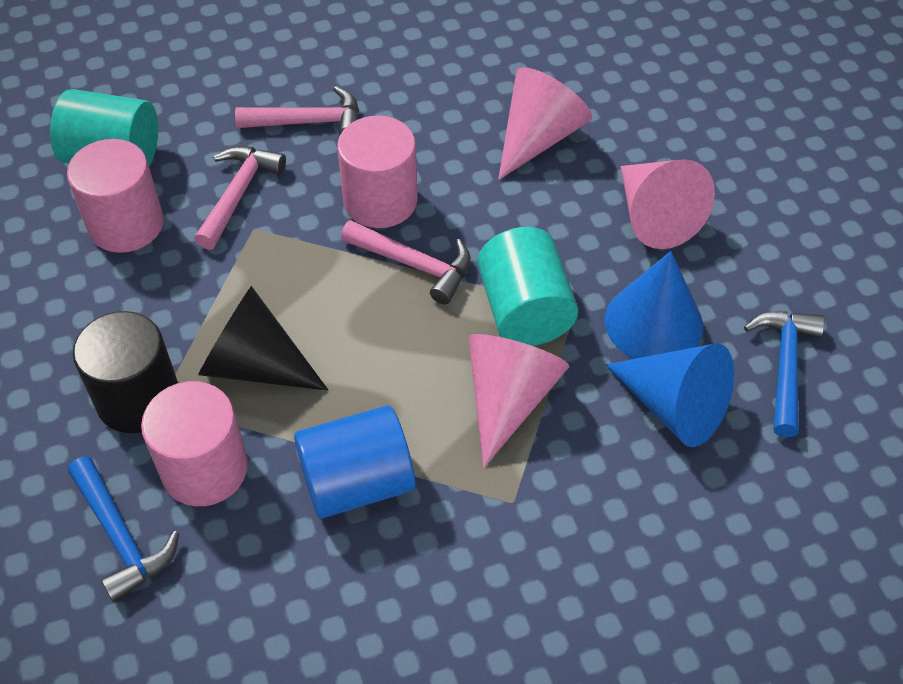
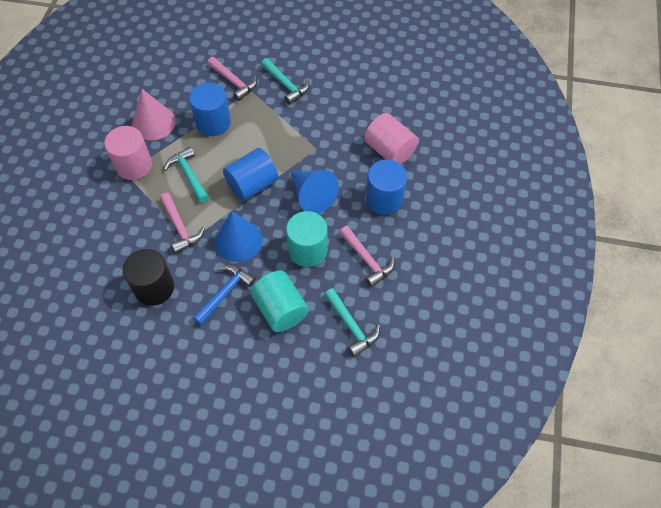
black cone: [198,286,328,391] = 1 -> none = 0
blue cylinder: [294,405,415,519] = 1 -> [189,83,231,136] [223,148,279,201] [366,160,407,215] = 3
blue hammer: [68,456,179,602] [744,311,825,437] = 2 -> [193,265,256,325] = 1
pink cone: [468,334,569,468] [498,67,592,180] [621,159,715,249] = 3 -> [132,89,176,140] = 1
pink cylinder: [67,139,164,253] [141,381,248,506] [337,116,418,228] = 3 -> [104,126,152,180] [364,113,418,164] = 2
turquoise hammer: none = 0 -> [164,147,209,203] [261,58,309,105] [324,288,380,357] = 3

